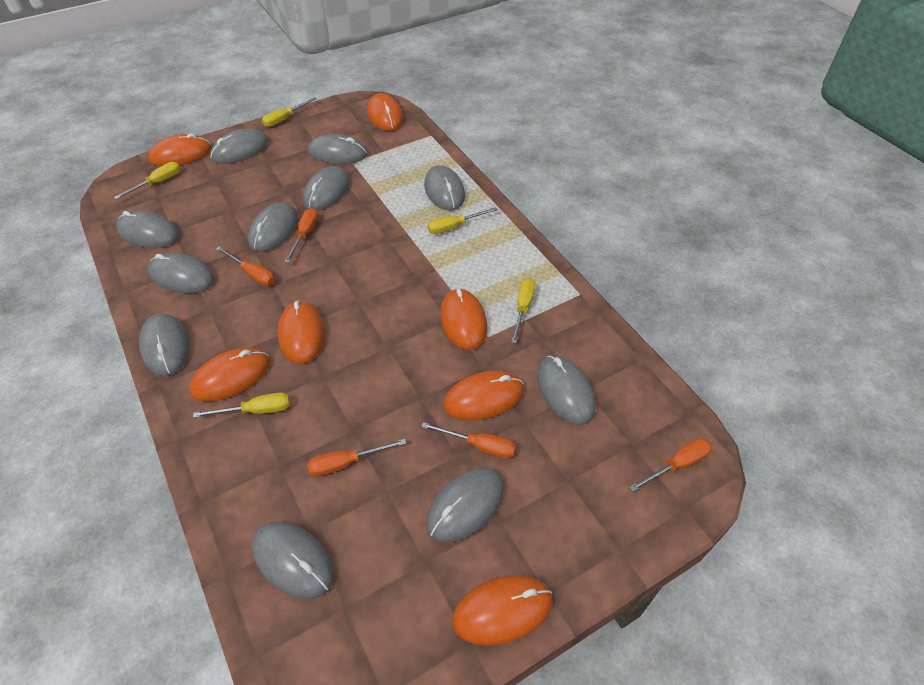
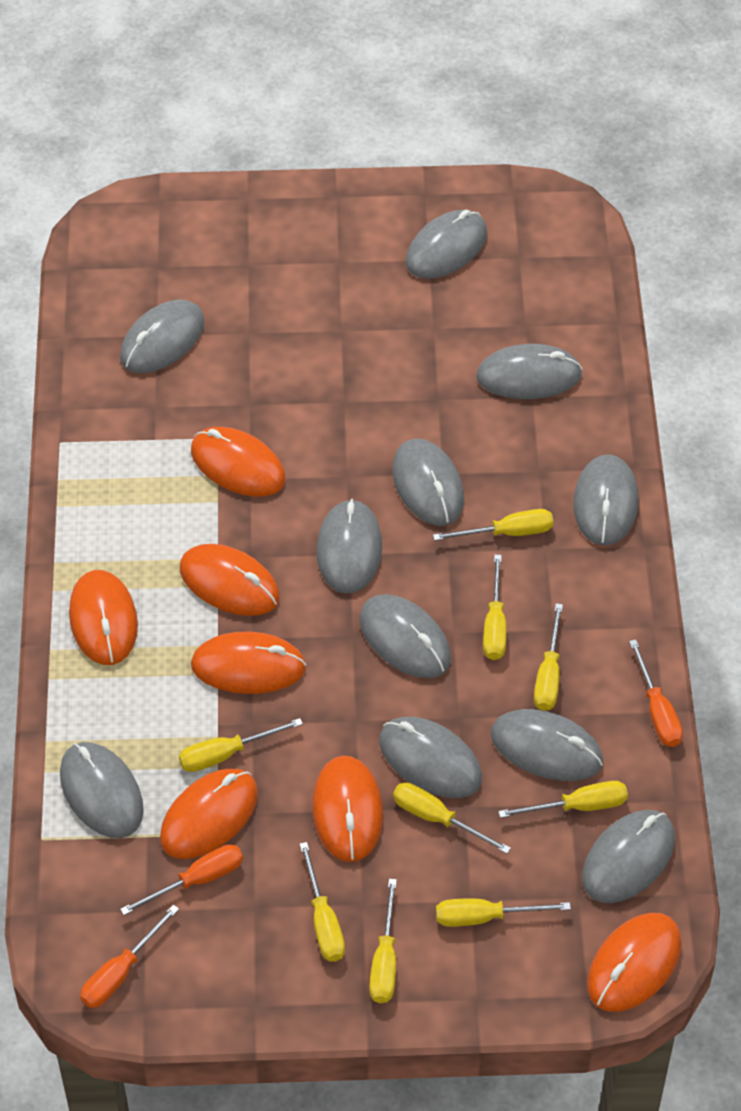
orange screwdriver: [216,247,275,286] [285,208,318,263] [307,439,406,476] [421,422,516,459] [629,438,712,492] = 5 -> [80,904,179,1008] [120,844,243,915] [629,639,683,747] = 3
yellow screwdriver: [114,162,180,199] [193,392,290,418] [262,97,317,127] [428,207,497,234] [511,278,536,343] = 5 -> [179,718,303,772] [300,842,345,962] [369,879,397,1003] [393,782,511,854] [433,509,553,541] [436,898,571,927] [483,554,506,660] [498,781,628,818] [534,603,563,711] = 9

